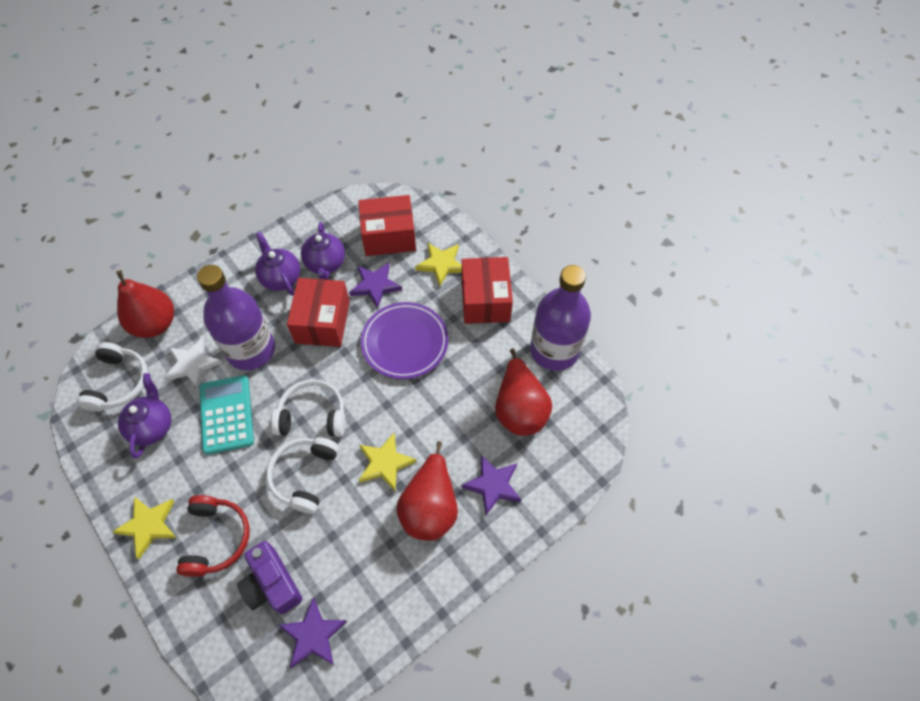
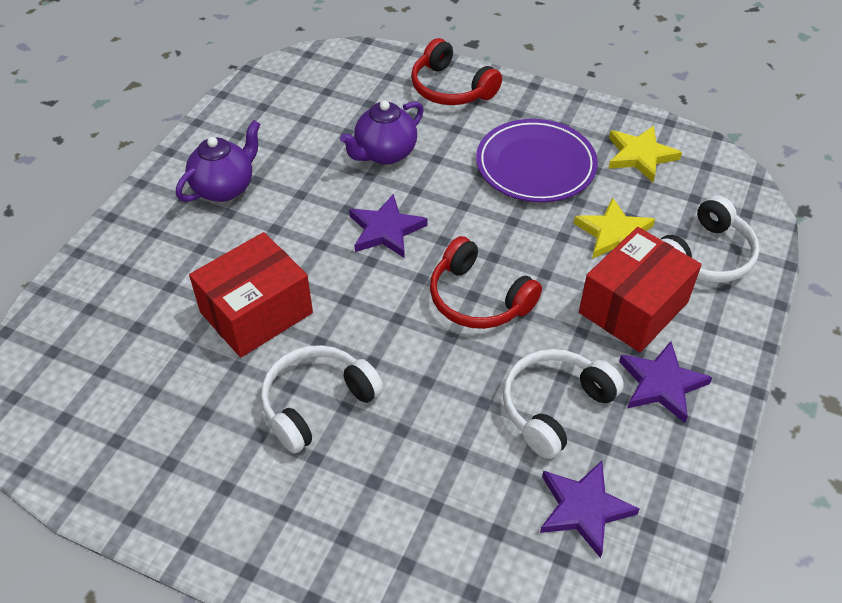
purple bottle: [197,265,275,370] [530,265,591,371] = 2 -> none = 0
purple camera: [237,541,302,614] = 1 -> none = 0
purple teapot: [118,373,172,459] [255,232,300,296] [301,222,345,280] = 3 -> [176,120,260,202] [340,100,424,165] = 2
red box: [287,278,350,347] [358,195,416,256] [462,257,513,324] = 3 -> [189,232,313,358] [579,227,702,353] = 2
red headphones: [176,495,250,577] = 1 -> [411,38,502,105] [430,236,542,329] = 2
red pear: [116,270,174,338] [396,441,458,541] [495,348,552,436] = 3 -> none = 0
turquoise calculator: [199,375,254,455] = 1 -> none = 0
white star: [164,337,222,388] = 1 -> none = 0
yellow star: [112,497,176,559] [359,433,417,491] [415,243,462,286] = 3 -> [574,197,655,259] [608,126,682,182] = 2

